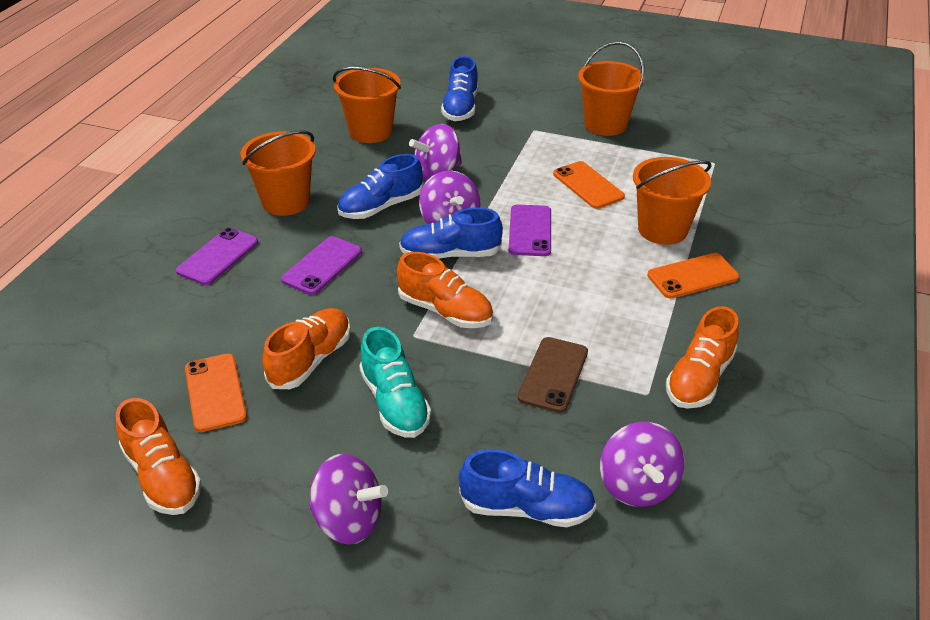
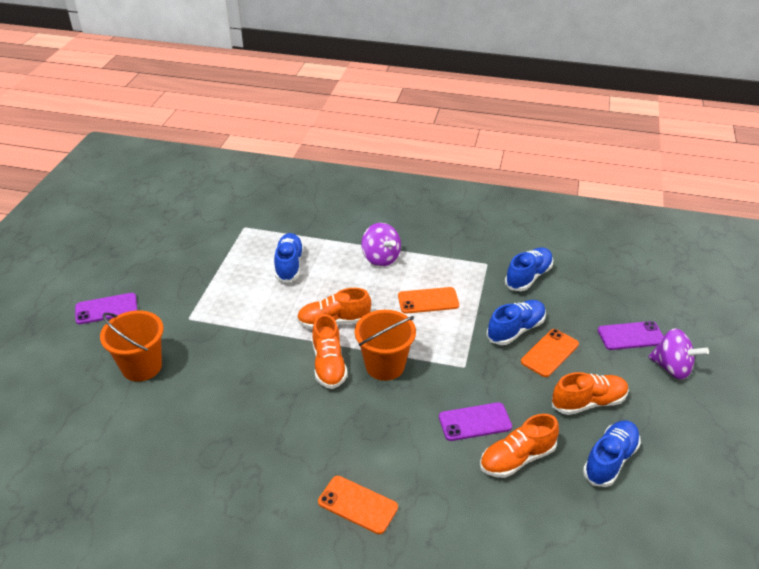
brown phone: [518,337,588,413] = 1 -> none = 0
orange bucket: [240,130,316,216] [333,67,401,143] [578,41,644,136] [633,157,712,245] = 4 -> [100,310,163,382] [355,310,416,381] = 2
purple spinning top: [309,454,388,545] [409,124,462,181] [419,170,481,224] [600,422,685,507] = 4 -> [361,223,401,267] [648,328,709,380] = 2
turquoise shoe: [359,327,431,438] = 1 -> none = 0

